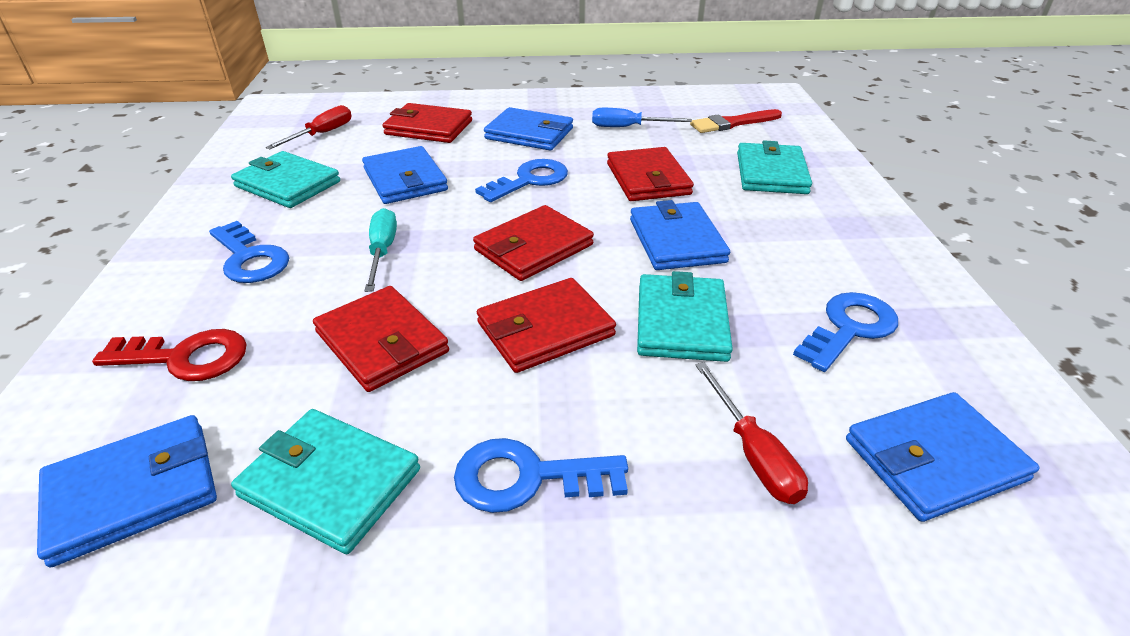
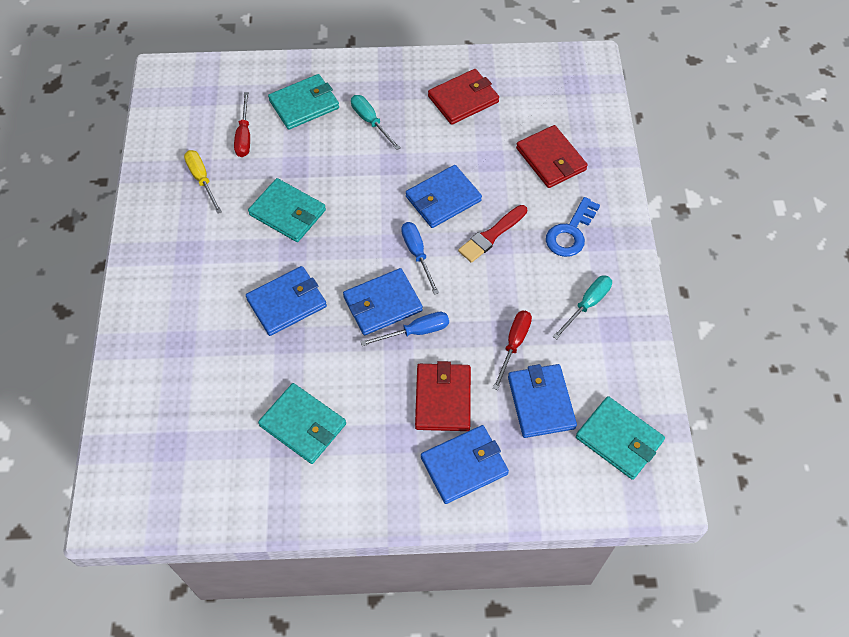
blue key: [209,221,289,283] [454,438,628,513] [475,159,568,202] [793,292,898,372] = 4 -> [546,197,600,257] = 1
blue screwdriver: [592,108,692,127] = 1 -> [361,312,449,346] [401,222,439,295] = 2
red key: [92,329,247,381] = 1 -> none = 0
red wallet: [313,286,449,392] [382,103,472,143] [473,205,594,281] [477,278,616,373] [607,147,694,201] = 5 -> [415,361,471,431] [428,69,499,125] [516,125,588,188] = 3
turquoise screwdriver: [365,208,397,292] = 1 -> [351,95,401,150] [553,275,612,340] = 2
yellow screwdriver: none = 0 -> [184,150,222,214] = 1

